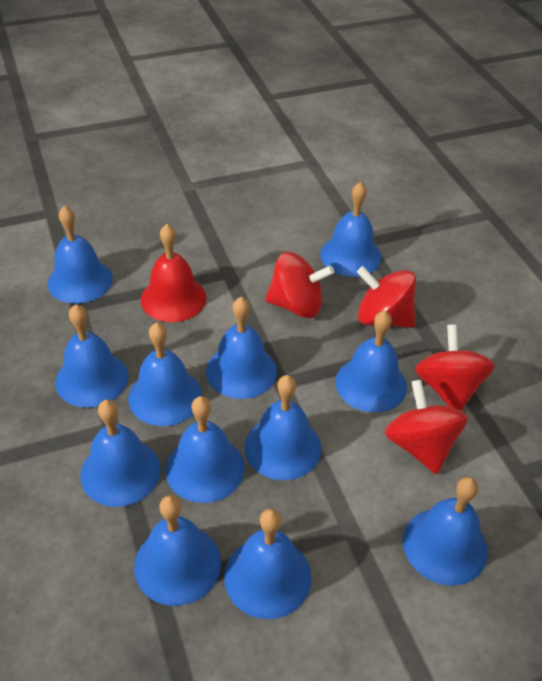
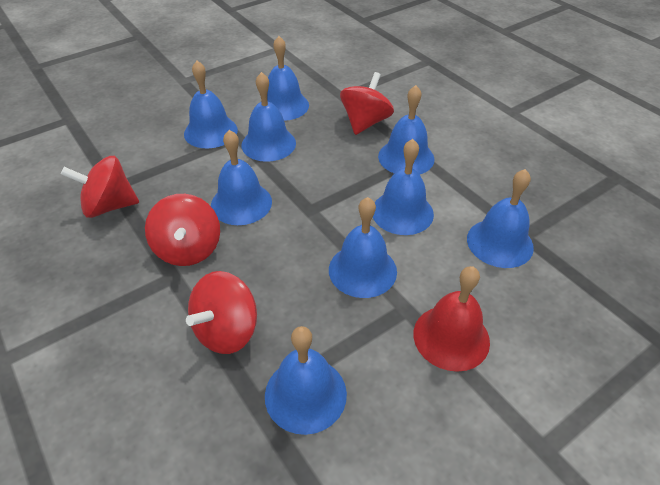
blue bell: [47,206,113,303] [55,304,128,408] [80,400,161,507] [128,322,202,426] [134,495,221,606] [166,396,245,503] [206,297,277,399] [224,509,311,619] [245,375,321,480] [320,182,382,277] [336,310,407,413] [403,477,488,586] = 12 -> [184,61,238,149] [211,130,272,225] [242,72,296,162] [265,326,347,435] [267,36,309,121] [329,197,397,298] [373,139,434,235] [378,85,434,175] [467,169,534,268] = 9

